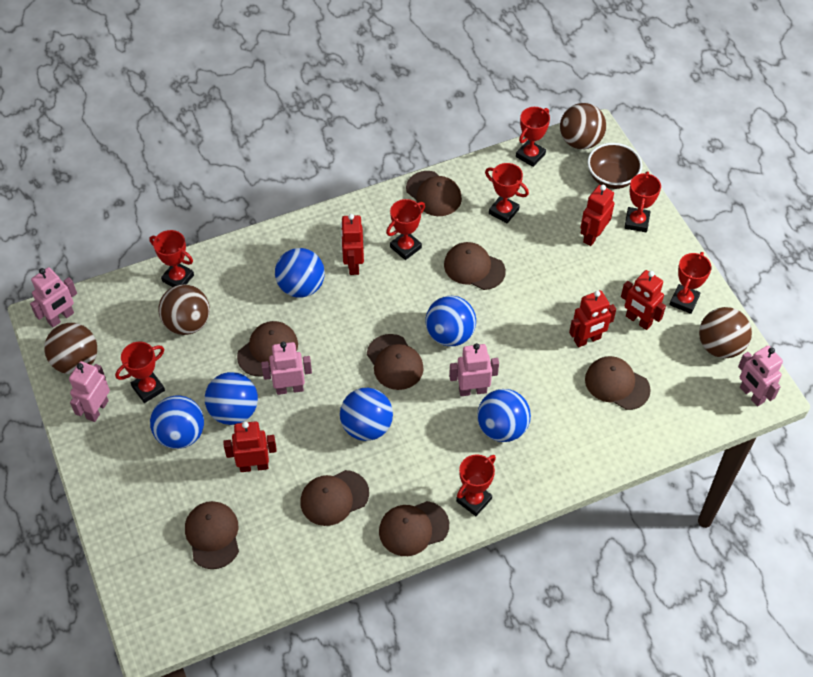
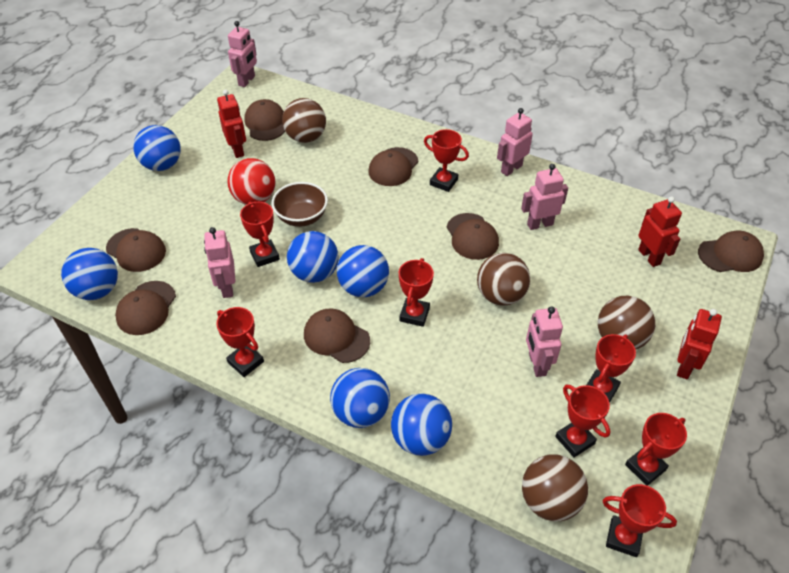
brown cap: [185,501,239,569] [237,321,298,376] [300,470,369,526] [367,334,424,390] [379,501,449,556] [406,171,462,216] [444,242,506,290] [585,356,651,410] = 8 -> [106,228,166,272] [115,281,176,335] [245,99,285,141] [304,308,370,363] [368,147,418,186] [447,213,499,260] [698,230,764,272] = 7
red ball: none = 0 -> [227,158,275,205] = 1
red robot: [223,421,277,472] [341,214,364,275] [569,290,616,347] [581,185,614,246] [621,270,666,330] = 5 -> [217,89,246,158] [638,196,682,267] [677,309,722,379] = 3

